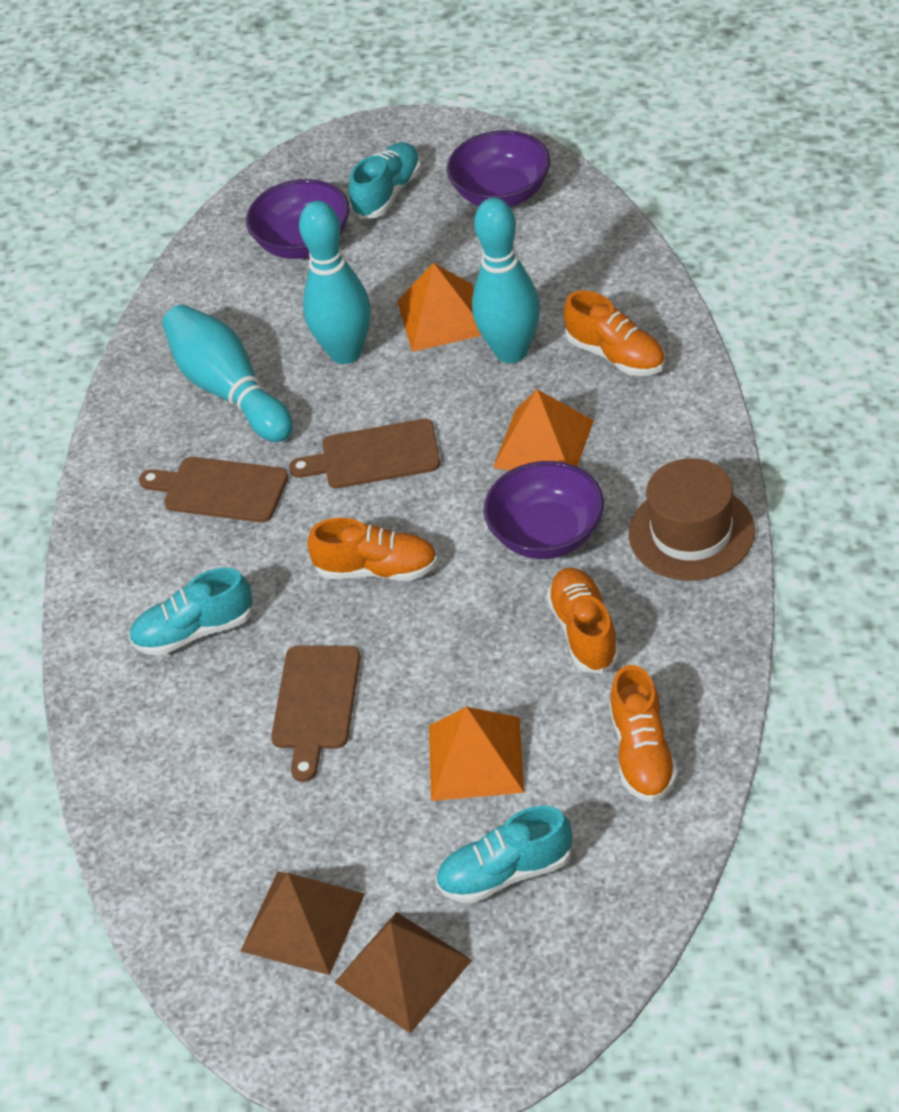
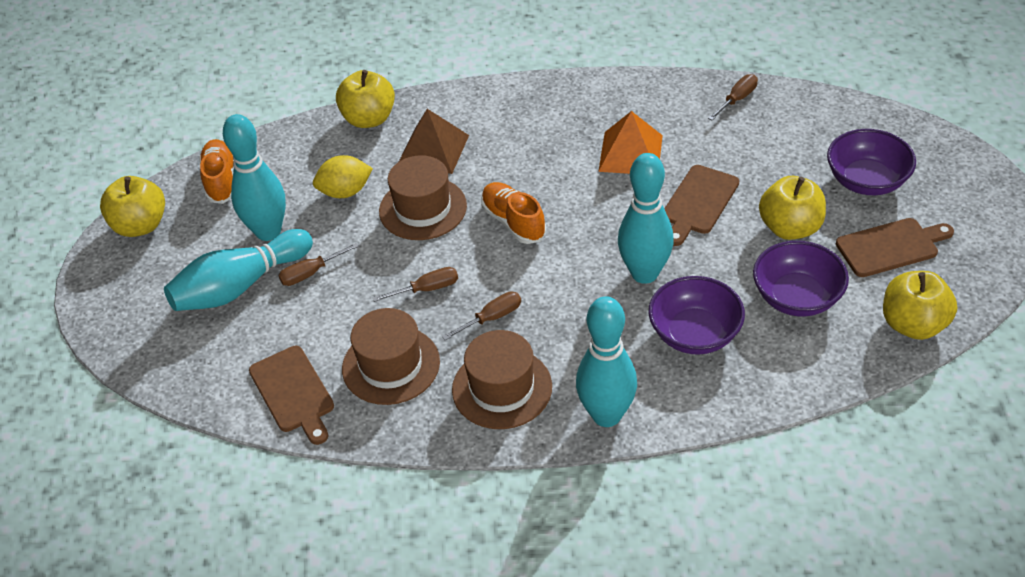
brown hat: [629,458,755,581] = 1 -> [342,308,440,405] [379,155,467,240] [452,330,552,429] = 3
brown pyramid: [241,871,365,975] [334,912,472,1033] = 2 -> [399,109,469,174] = 1
brown screwdriver: none = 0 -> [278,243,359,286] [373,267,458,302] [442,291,521,340] [708,74,758,120] = 4
orange pyramid: [397,263,482,352] [429,707,524,801] [493,389,594,470] = 3 -> [598,111,663,174] = 1
orange shoe: [307,518,438,581] [547,568,620,673] [564,291,665,376] [610,665,678,802] = 4 -> [199,139,234,204] [481,182,546,244] = 2
turquoise bowling pin: [162,304,293,442] [299,201,371,364] [472,198,540,363] = 3 -> [164,229,313,311] [223,114,286,241] [576,296,637,427] [618,153,674,284] = 4
turquoise shoe: [129,567,254,655] [349,142,421,219] [436,806,572,903] = 3 -> none = 0
yellow apple: none = 0 -> [100,176,165,237] [336,70,395,128] [759,176,826,240] [883,271,957,340] = 4
yellow lemon: none = 0 -> [313,155,373,198] = 1

